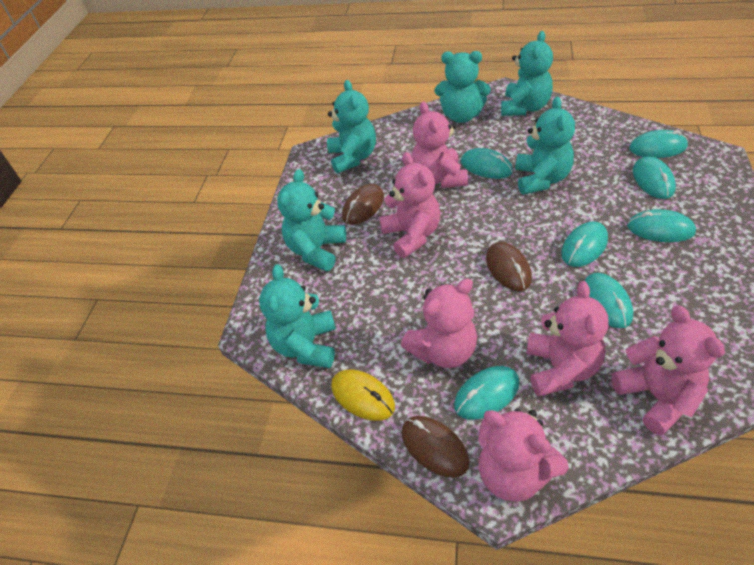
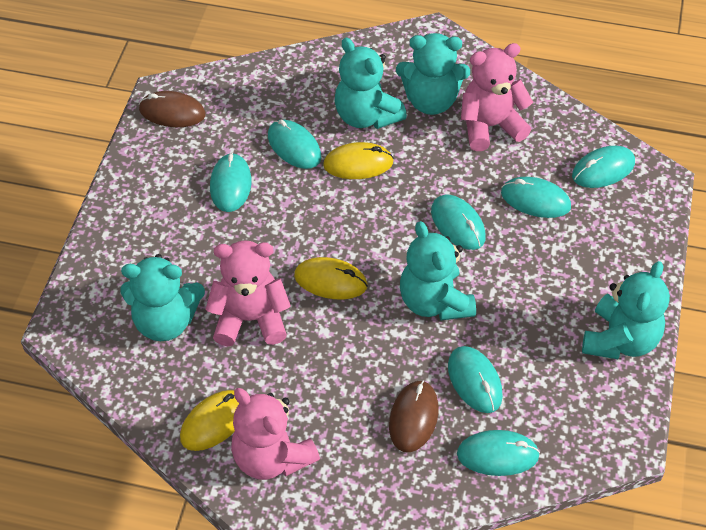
brown mouse: [342,184,384,225] [402,416,470,478] [486,242,532,291] = 3 -> [139,91,206,127] [389,380,438,452] = 2
pink teddy bear: [379,152,440,258] [401,278,477,368] [412,101,468,188] [478,408,569,502] [526,281,609,397] [611,305,725,436] = 6 -> [205,240,291,346] [231,388,320,480] [461,43,533,151] = 3
turquoise teddy bear: [259,264,336,368] [277,169,346,271] [327,80,376,173] [435,51,491,123] [501,31,553,116] [515,97,575,195] = 6 -> [120,254,205,341] [335,38,407,129] [396,33,470,115] [400,221,476,320] [582,261,670,359] = 5
yellow mouse: [331,369,395,421] = 1 -> [180,390,240,451] [294,257,367,299] [323,142,394,179] = 3

